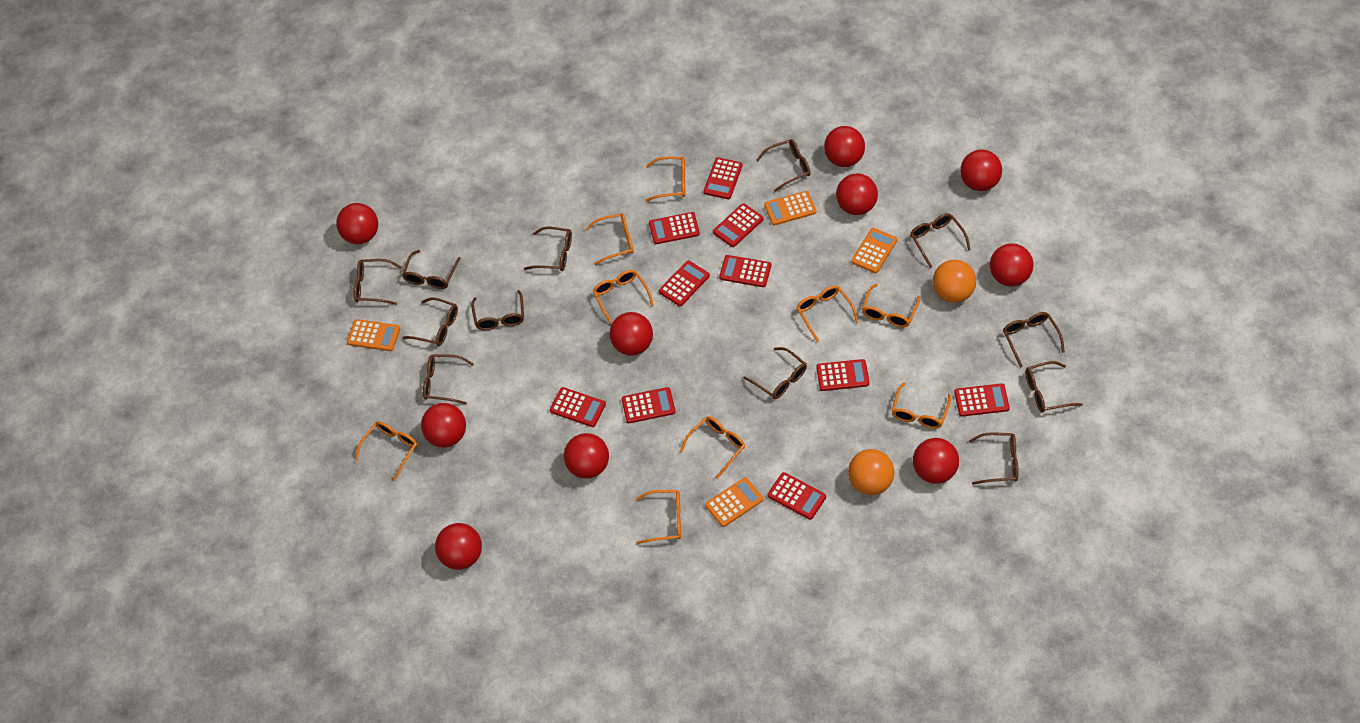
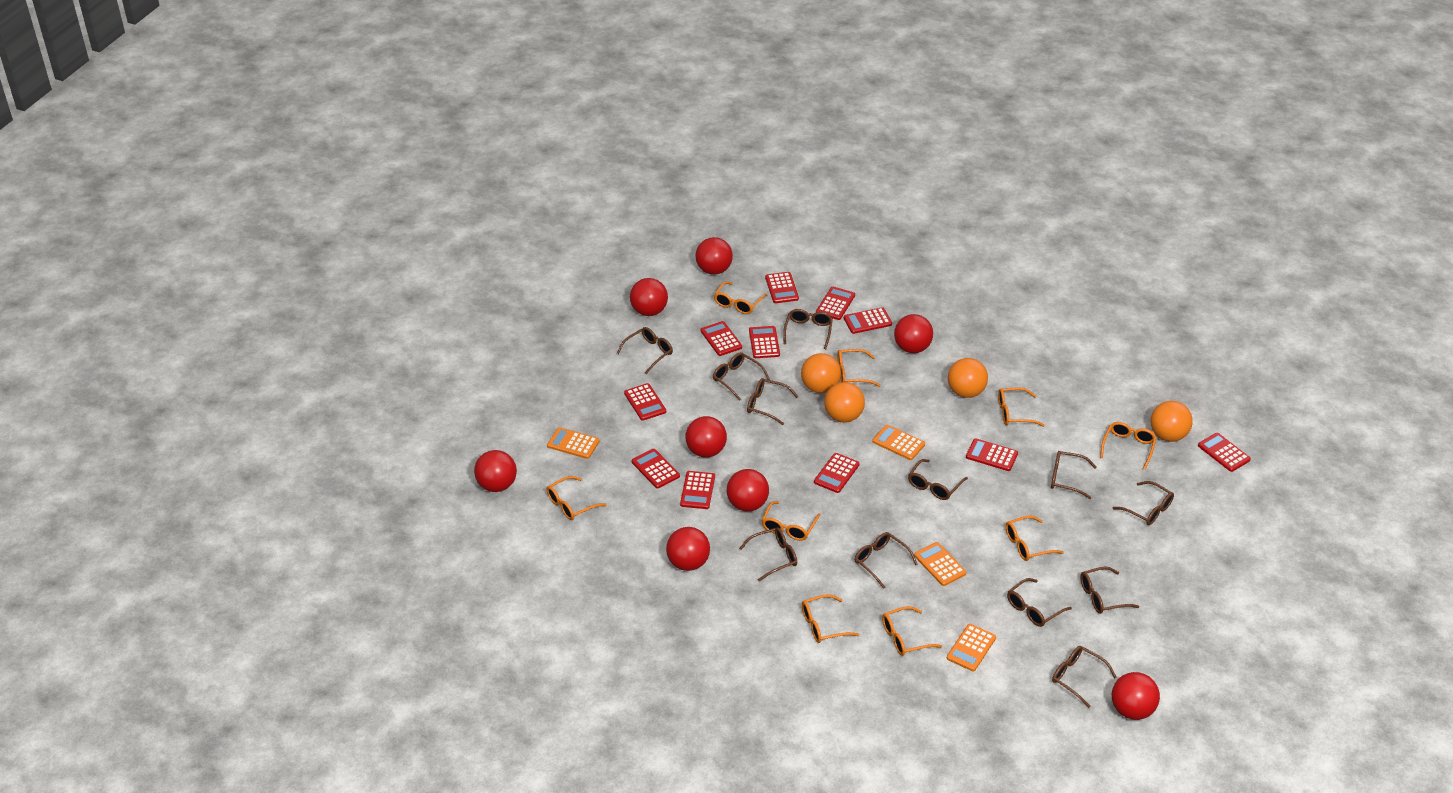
orange ball: [848,449,894,495] [933,260,976,303] = 2 -> [801,353,841,393] [824,382,865,422] [948,358,988,398] [1151,401,1193,442] = 4
red ball: [336,203,378,244] [421,403,466,448] [435,523,482,570] [564,433,609,479] [610,312,653,356] [824,126,865,167] [836,173,878,215] [913,438,959,484] [960,149,1002,191] [990,243,1034,287] = 10 -> [474,450,517,492] [630,278,668,316] [666,527,710,571] [686,416,727,457] [695,237,733,275] [727,469,769,511] [894,314,933,353] [1112,672,1160,720] = 8
red calculator: [550,387,606,427] [622,387,675,423] [649,212,700,244] [659,260,710,306] [703,157,743,199] [713,203,764,247] [719,255,771,287] [768,472,826,520] [816,359,869,391] [954,383,1010,417] = 10 -> [624,383,666,421] [632,449,680,488] [680,471,715,509] [700,321,742,356] [749,326,780,358] [765,272,799,303] [814,453,860,493] [816,287,855,320] [844,307,892,334] [966,438,1018,471] [1198,433,1251,472] = 11

